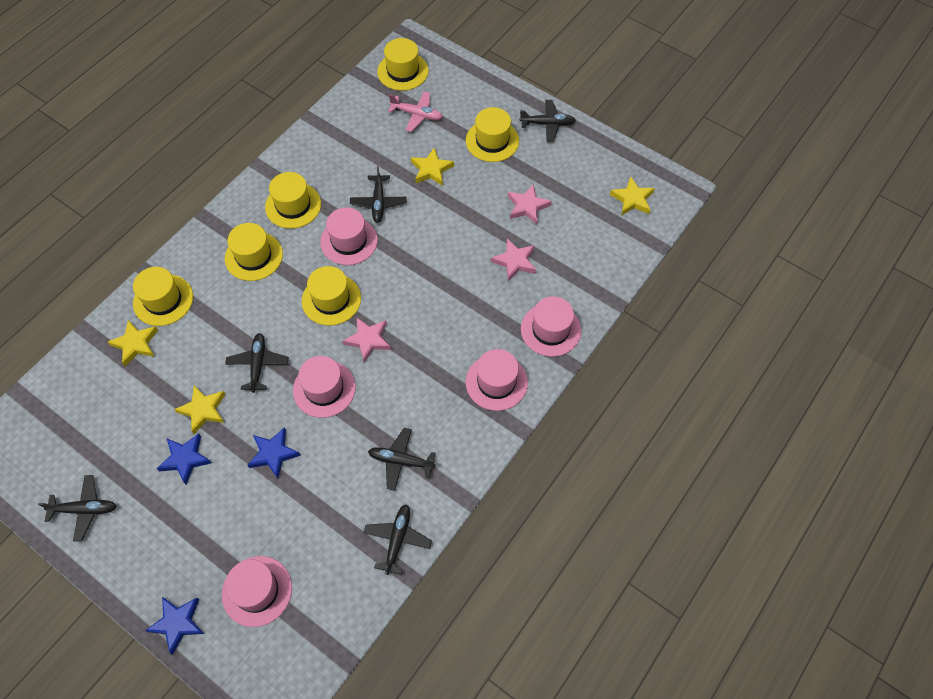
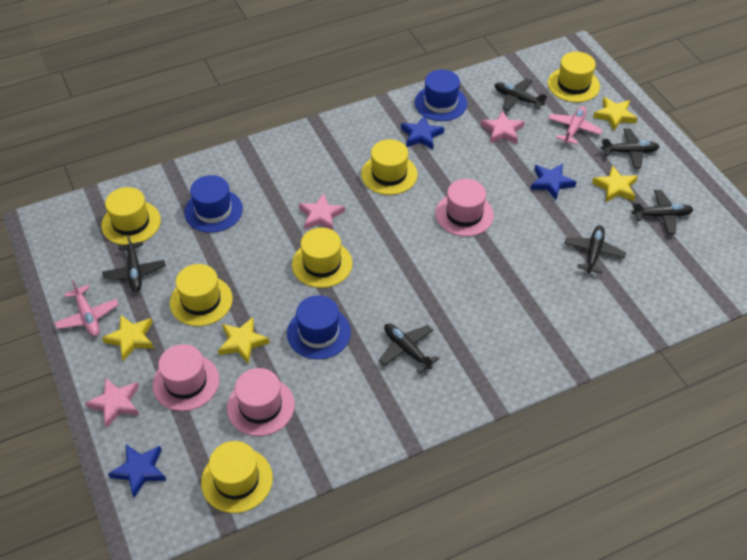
blue hat: none = 0 -> [184,175,243,233] [287,295,351,359] [415,70,467,121] = 3
pink hat: [222,556,292,627] [293,356,356,418] [320,208,378,265] [466,349,528,411] [521,296,581,357] = 5 -> [152,344,220,411] [227,368,295,436] [435,179,494,237] = 3
pink plane: [388,91,442,132] = 1 -> [55,279,119,336] [548,106,603,145] = 2

